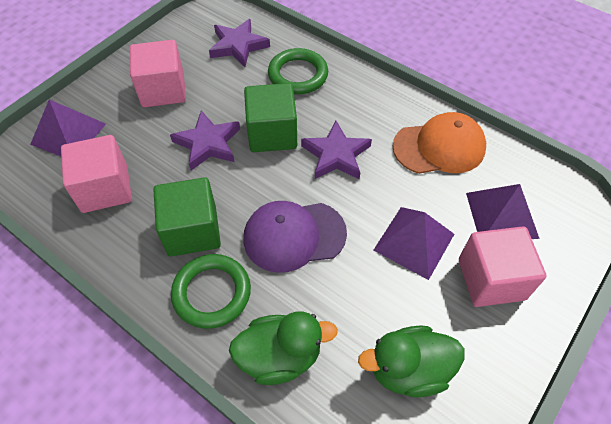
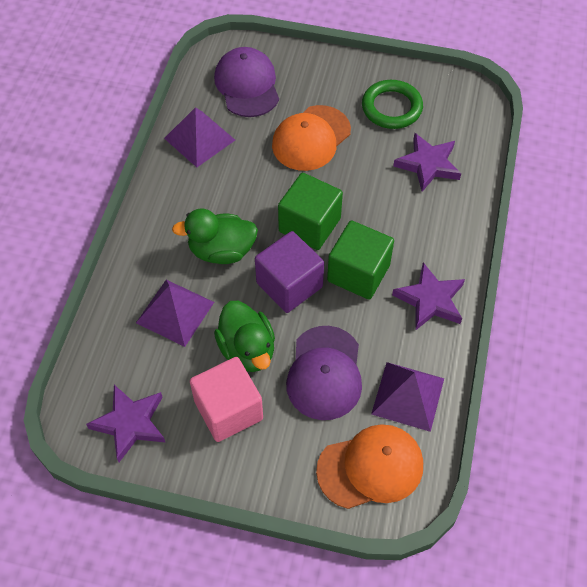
green ring: [171,254,251,329] [268,48,328,94] = 2 -> [362,80,423,129] = 1
orange cap: [393,112,486,174] = 1 -> [272,105,351,171] [316,424,423,509] = 2
pink cube: [61,135,132,213] [130,40,186,107] [459,226,547,307] = 3 -> [190,357,263,442] = 1
purple cap: [244,201,347,273] = 1 -> [214,47,279,117] [286,326,362,420] = 2
purple cube: none = 0 -> [255,231,324,313] = 1

